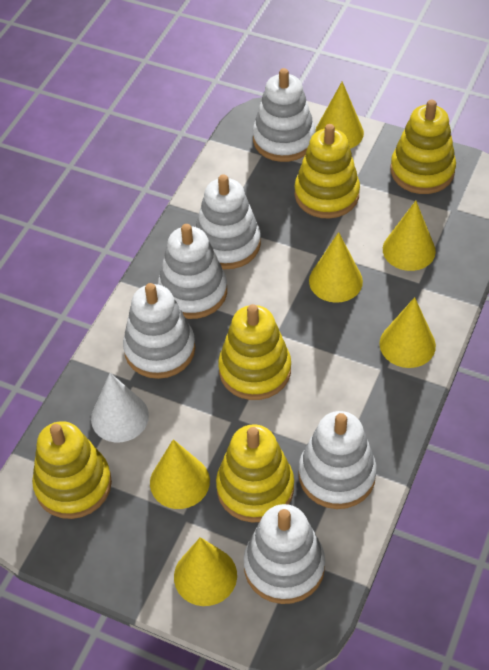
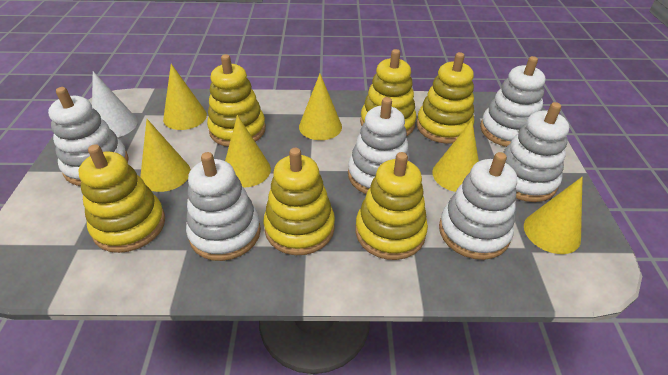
yellow stacking toy: [32,421,112,519] [216,424,294,522] [218,304,291,400] [295,124,360,218] [390,100,456,194] = 5 -> [79,144,165,253] [207,54,266,147] [263,148,335,255] [355,152,428,260] [360,49,416,136] [416,52,474,144] = 6

